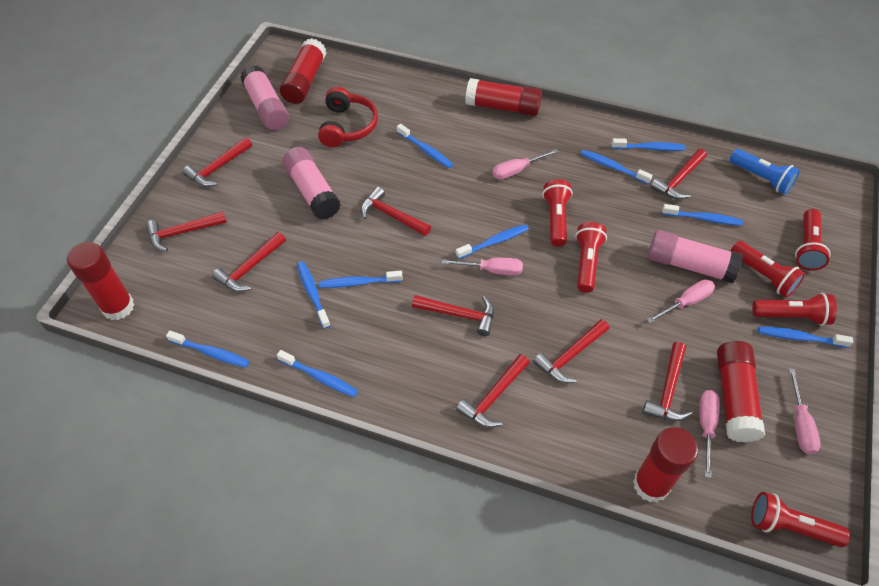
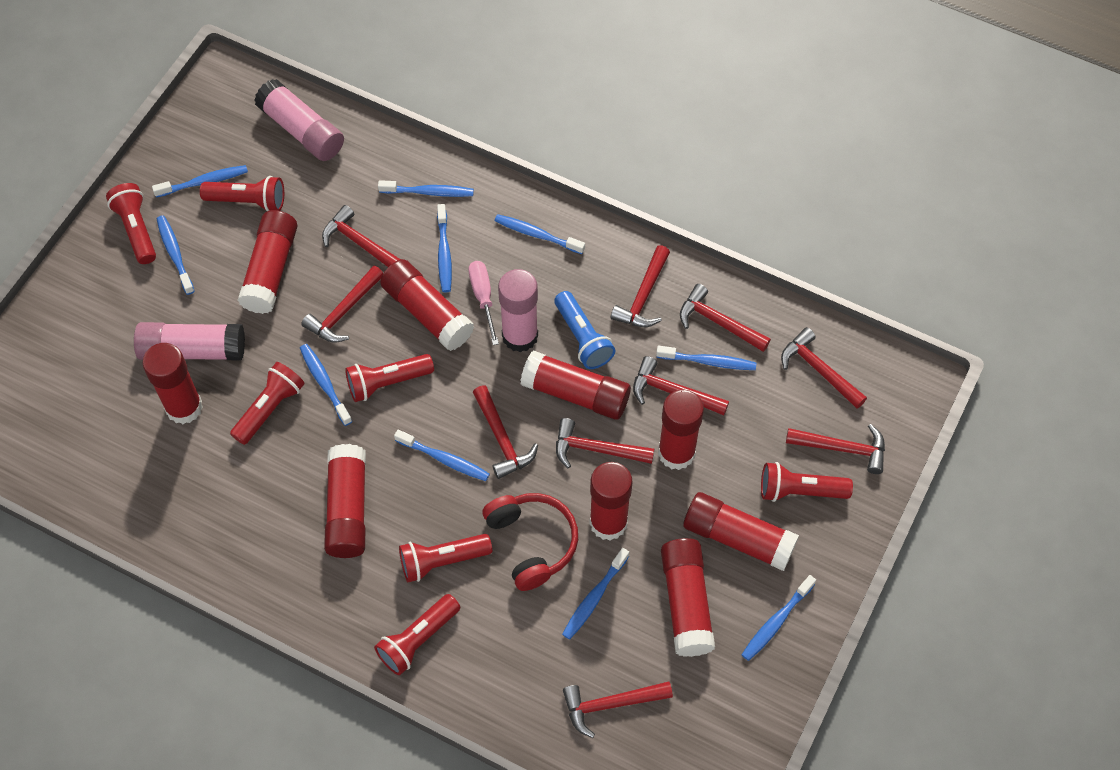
pink screwdriver: [442,258,523,275] [492,149,558,179] [647,279,715,323] [699,390,720,478] [789,368,821,454] = 5 -> [468,261,499,345] = 1
red flashlight: [542,179,573,247] [575,222,607,293] [731,241,805,298] [751,492,850,547] [752,293,837,326] [795,209,831,270] = 6 -> [106,183,156,264] [200,176,284,211] [230,362,305,445] [345,354,434,402] [374,594,460,675] [399,534,492,582] [761,462,853,502] = 7
red glue stick: [67,242,134,320] [280,38,326,104] [465,78,542,116] [633,427,698,502] [717,341,765,442] = 5 -> [142,343,203,424] [237,210,297,314] [324,444,366,558] [380,259,474,351] [520,350,631,420] [589,462,632,541] [658,390,704,470] [661,538,715,657] [683,492,799,571] = 9
red hammer: [146,211,227,251] [183,137,252,187] [212,232,286,292] [361,187,431,236] [412,295,494,336] [456,354,529,428] [533,319,609,383] [643,342,692,421] [650,149,707,200] = 9 -> [301,265,383,343] [322,205,400,267] [473,385,538,479] [556,418,654,469] [563,681,673,738] [611,245,670,327] [633,356,729,415] [680,284,771,352] [781,327,867,408] [786,424,885,474] = 10

